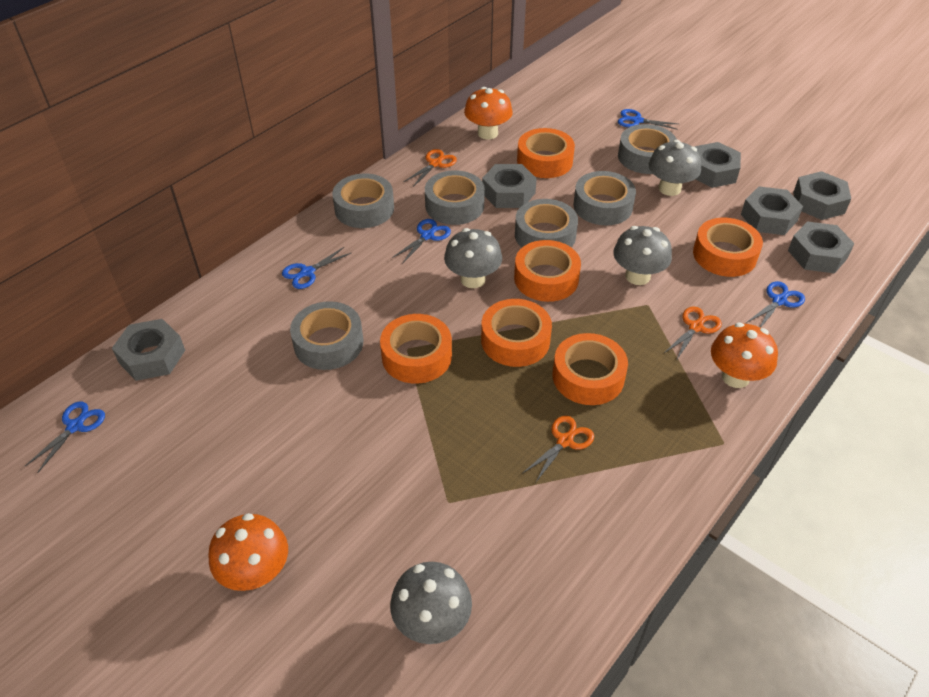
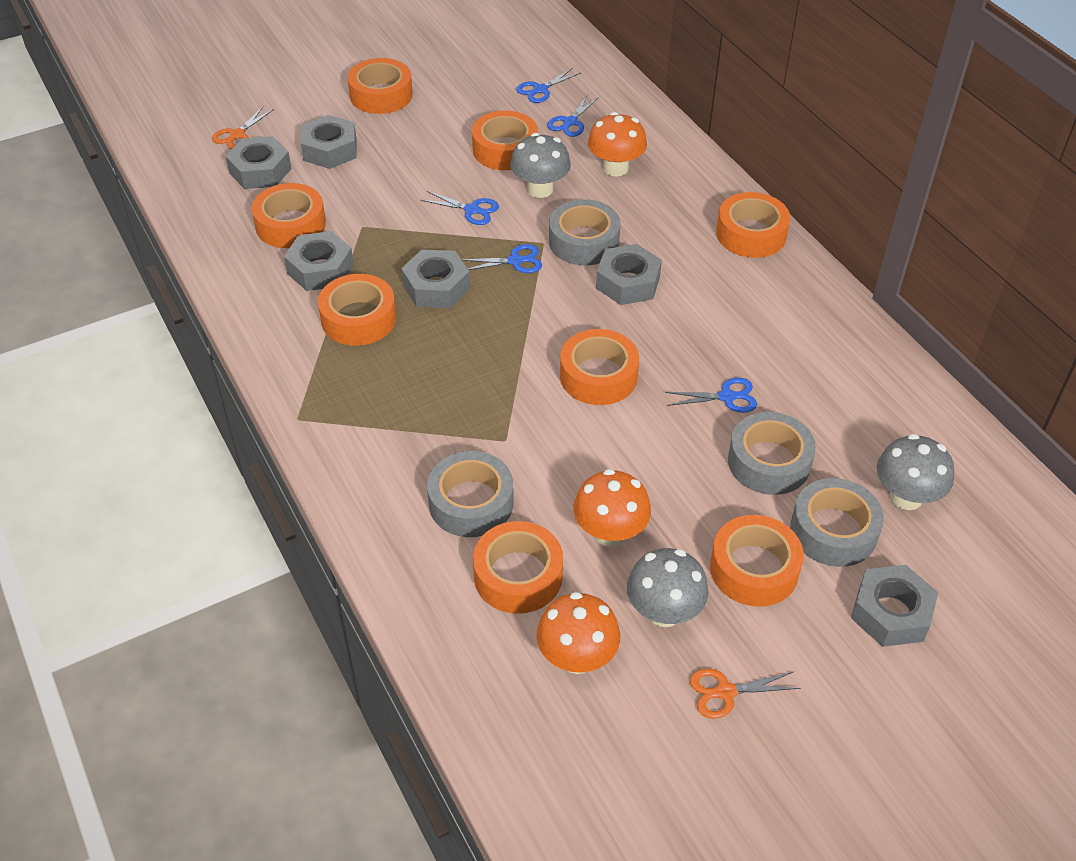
grey mushroom: [390,562,472,644] [444,228,502,288] [613,226,672,285] [649,140,701,196] = 4 -> [510,133,571,198] [627,548,709,627] [877,434,954,510] = 3
grey tape: [290,301,363,370] [332,173,394,228] [425,170,485,225] [515,199,578,248] [573,171,636,225] [618,124,677,174] = 6 -> [427,451,514,537] [549,199,621,266] [728,412,816,495] [790,478,884,567] = 4
orange scissors: [403,149,457,187] [523,416,594,483] [663,306,722,361] = 3 -> [212,107,274,149] [690,669,800,719] = 2
orange tape: [380,314,452,384] [481,299,552,367] [514,240,581,302] [517,128,575,178] [553,333,628,405] [693,217,763,277] = 6 -> [252,183,326,248] [318,274,396,346] [348,58,413,114] [472,111,538,170] [473,521,563,614] [560,329,639,405] [710,515,804,607] [716,192,790,258] = 8

